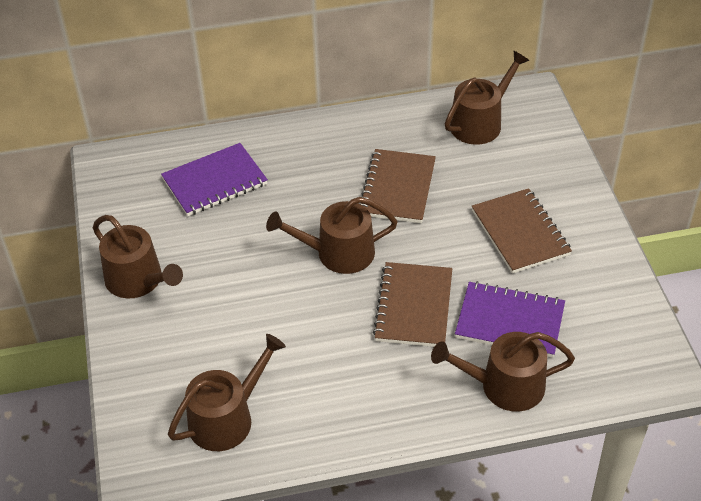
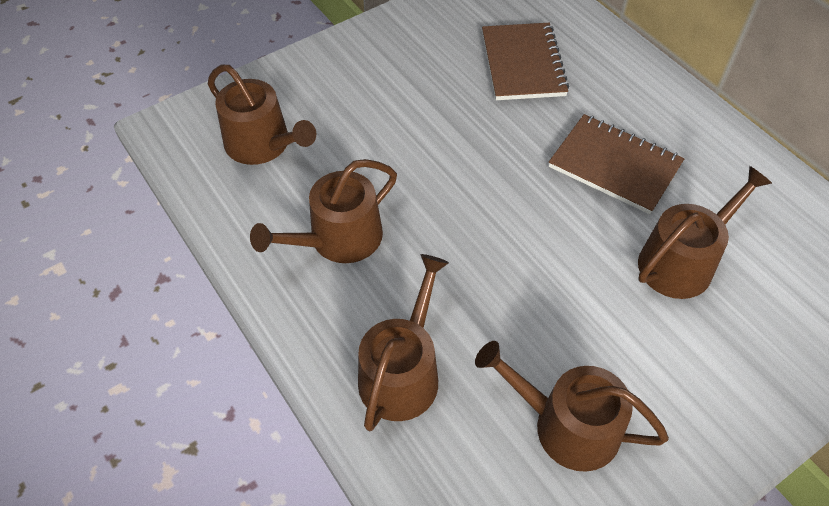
brown notebook: [360,149,436,223] [373,262,452,347] [472,188,572,274] = 3 -> [482,23,569,100] [549,114,684,214] = 2
purple notebook: [161,143,268,216] [455,281,565,358] = 2 -> none = 0

